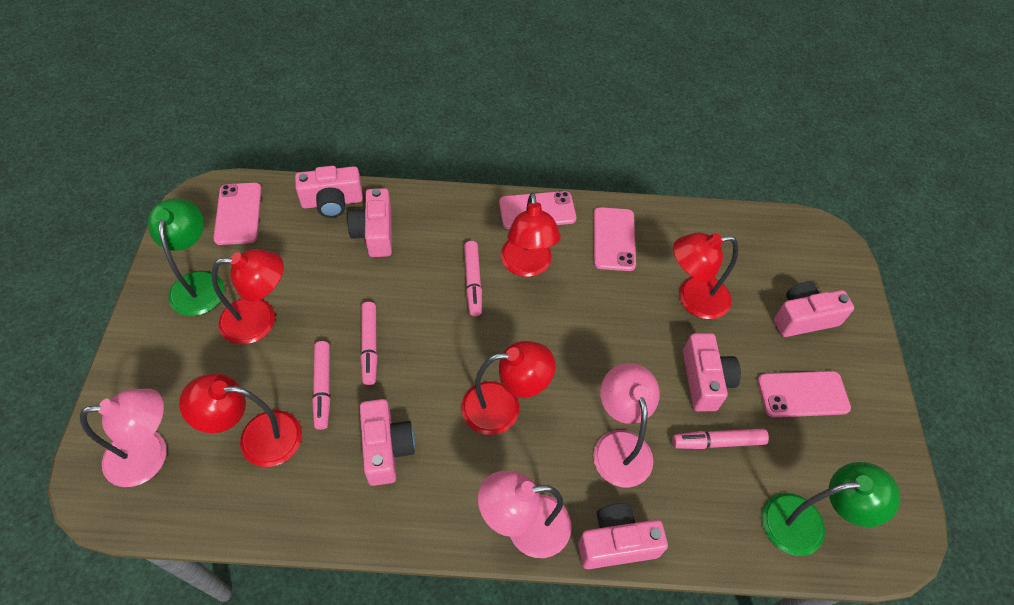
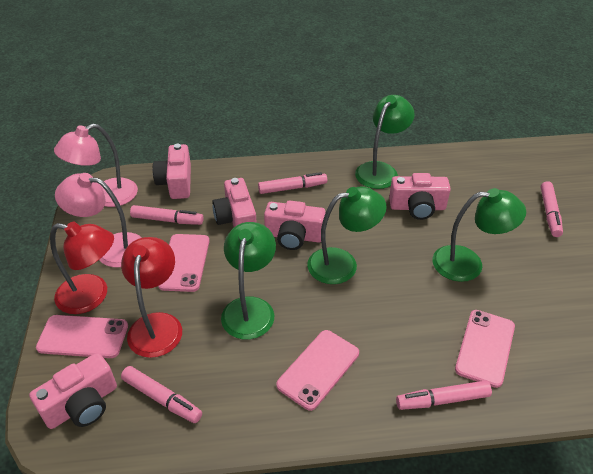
green lamp: [148,198,224,316] [762,462,900,556] = 2 -> [221,222,276,339] [307,186,386,284] [355,95,415,189] [432,188,526,282] = 4
pink camera: [295,166,363,218] [347,188,392,257] [360,399,415,486] [578,503,668,569] [683,333,741,411] [774,281,854,337] = 6 -> [29,353,117,429] [153,144,191,199] [212,178,257,227] [264,200,326,250] [389,173,451,220] = 5
pink lamp: [80,389,167,487] [478,471,571,558] [593,363,660,487] = 3 -> [54,124,138,207] [55,173,142,268] = 2
pink marker: [312,341,330,430] [360,302,378,385] [464,241,482,316] [672,429,769,449] = 4 -> [121,366,202,423] [130,205,204,225] [258,172,327,194] [396,381,492,410] [540,181,563,237] = 5
red lamp: [179,373,302,467] [211,249,284,345] [461,341,555,435] [501,192,561,277] [673,232,738,319] = 5 -> [50,221,114,314] [121,237,182,358] = 2

